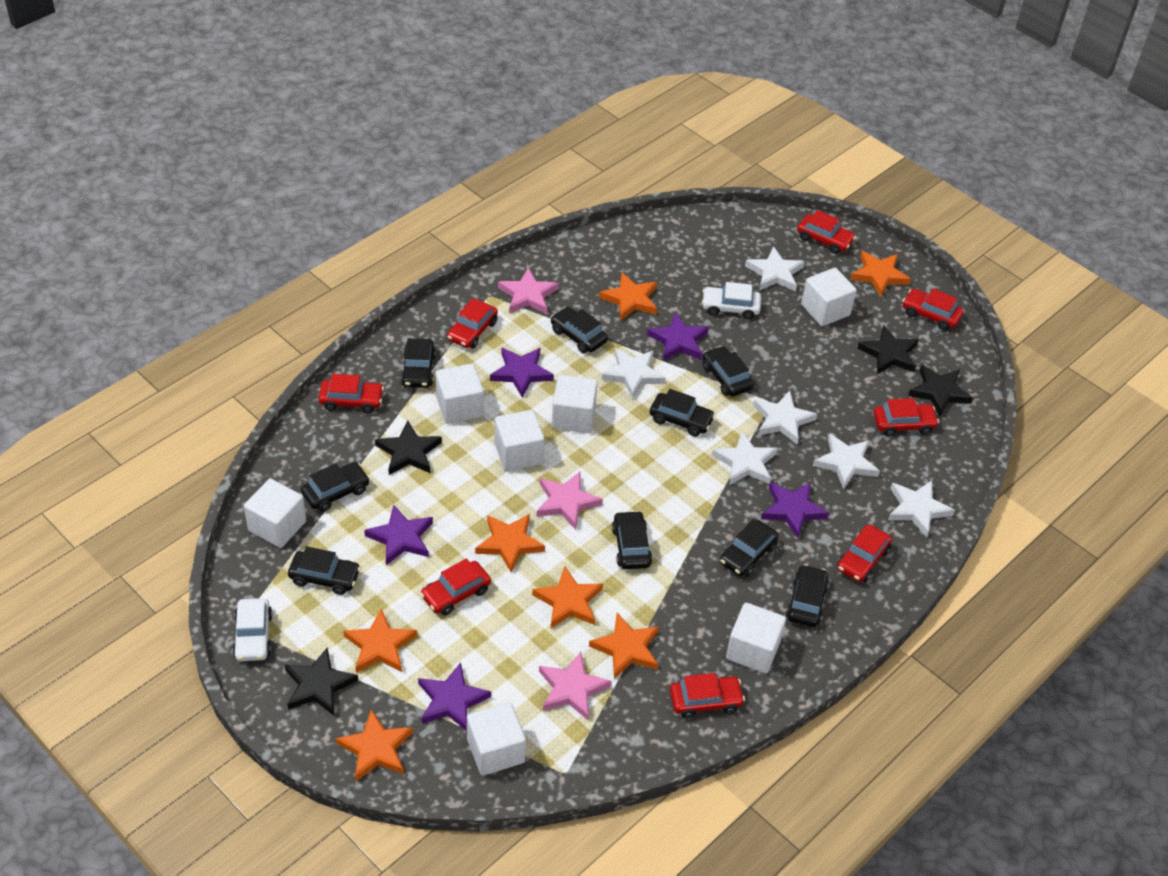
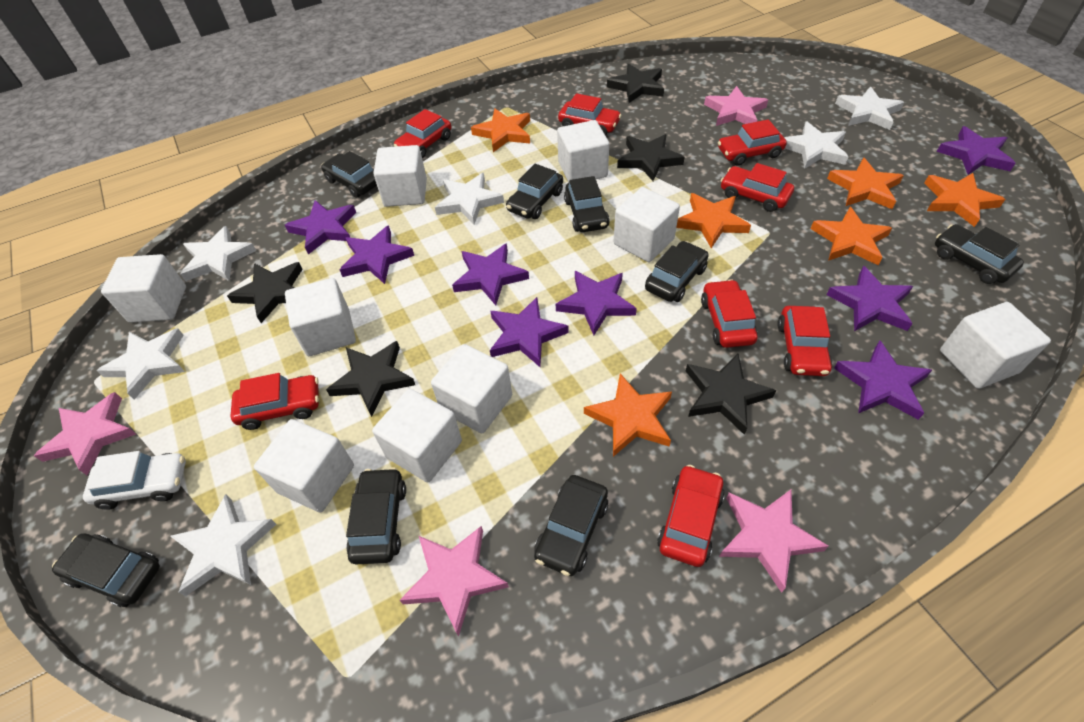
black car: [288,546,361,595] [301,462,370,512] [401,338,436,388] [551,307,608,354] [612,511,652,569] [650,389,715,437] [702,346,753,397] [720,519,779,577] [786,564,829,627] = 9 -> [52,533,160,607] [321,151,377,198] [346,467,406,564] [506,164,563,219] [534,475,608,576] [564,176,610,232] [645,241,709,302] [935,224,1024,284] = 8
black star: [285,648,358,716] [375,421,442,475] [857,325,919,374] [908,365,973,416] = 4 -> [227,262,303,323] [326,341,415,417] [607,64,664,103] [617,134,685,181] [686,354,776,435] = 5
orange star: [336,709,413,781] [343,609,417,673] [475,514,545,573] [532,566,603,628] [589,613,659,679] [599,273,657,320] [850,251,911,297] = 7 -> [471,108,530,152] [584,373,672,457] [676,193,751,248] [811,207,892,265] [827,158,904,209] [924,173,1005,227] = 6
pink star: [498,267,559,314] [537,472,603,530] [539,652,612,720] = 3 -> [34,392,136,475] [400,526,509,636] [704,86,768,126] [719,489,829,593] = 4
purple star: [364,505,433,565] [418,663,491,731] [490,348,554,398] [647,312,709,361] [761,482,829,538] = 5 -> [285,200,356,255] [340,225,414,284] [452,243,529,305] [490,297,569,367] [556,271,637,335] [826,266,913,331] [834,340,932,420] [937,126,1015,175] = 8
white car: [232,598,273,661] [702,282,761,319] = 2 -> [83,451,186,510] = 1
white cube: [244,479,306,548] [435,364,484,424] [467,702,526,776] [494,410,544,471] [552,375,598,433] [726,603,786,673] [801,268,857,326] = 7 -> [101,254,186,323] [254,419,354,513] [285,278,356,356] [372,389,462,483] [373,145,427,207] [431,344,512,433] [557,120,609,183] [613,187,680,262] [940,302,1051,389] = 9

